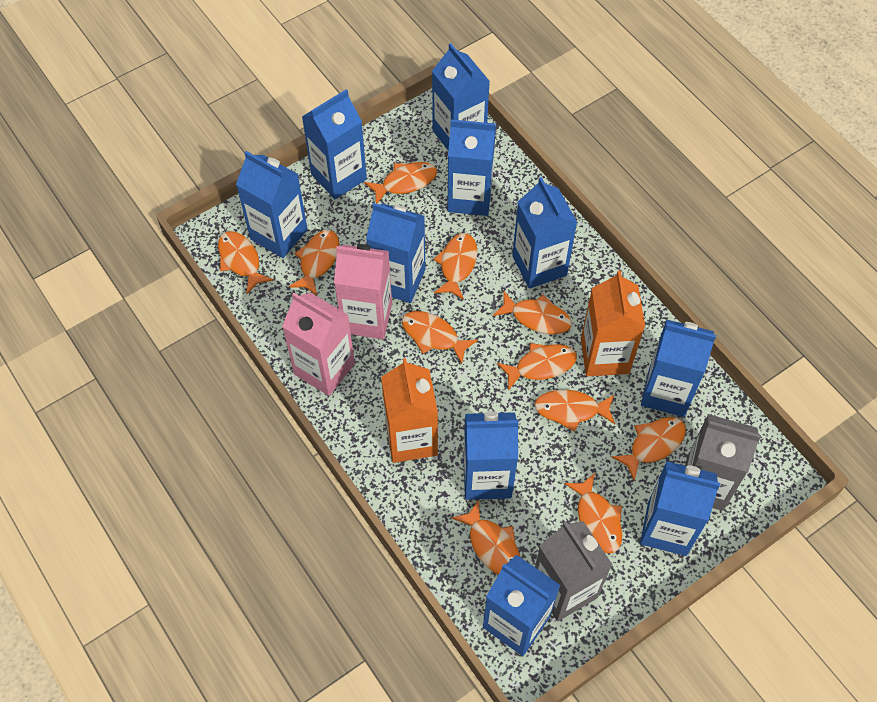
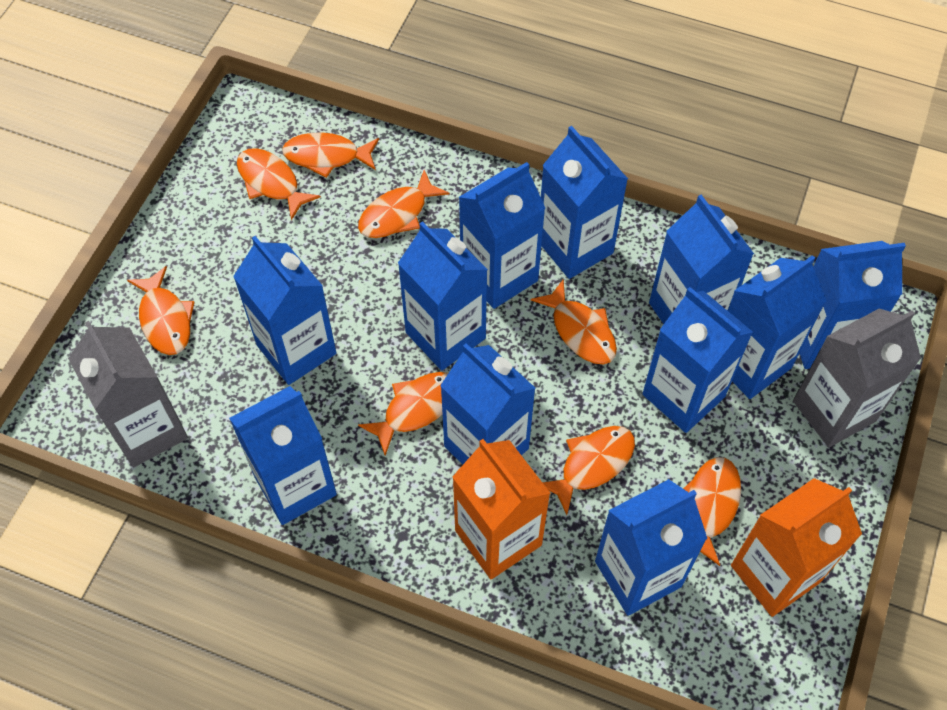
blue carton: [236,151,308,258] [302,89,367,199] [366,203,425,303] [432,43,490,150] [447,119,496,216] [463,411,519,500] [483,555,561,656] [512,177,577,289] [640,461,720,556] [641,319,716,417] = 10 -> [229,386,337,525] [233,236,336,385] [398,221,488,371] [440,343,536,465] [459,162,545,309] [541,126,628,279] [595,479,707,616] [642,287,753,433] [649,195,754,324] [727,255,826,399] [799,241,906,369] = 11
orange fish: [218,231,274,294] [289,230,339,295] [364,162,437,204] [402,311,478,364] [434,233,477,300] [452,500,520,575] [493,291,572,334] [497,343,577,390] [534,390,615,432] [564,473,622,553] [612,417,686,480] = 11 -> [127,266,195,355] [237,148,321,221] [282,132,379,178] [358,170,450,238] [358,372,448,456] [531,279,617,365] [542,426,635,515] [683,457,741,566] = 8
pink carton: [282,292,355,396] [334,244,392,339] = 2 -> none = 0

